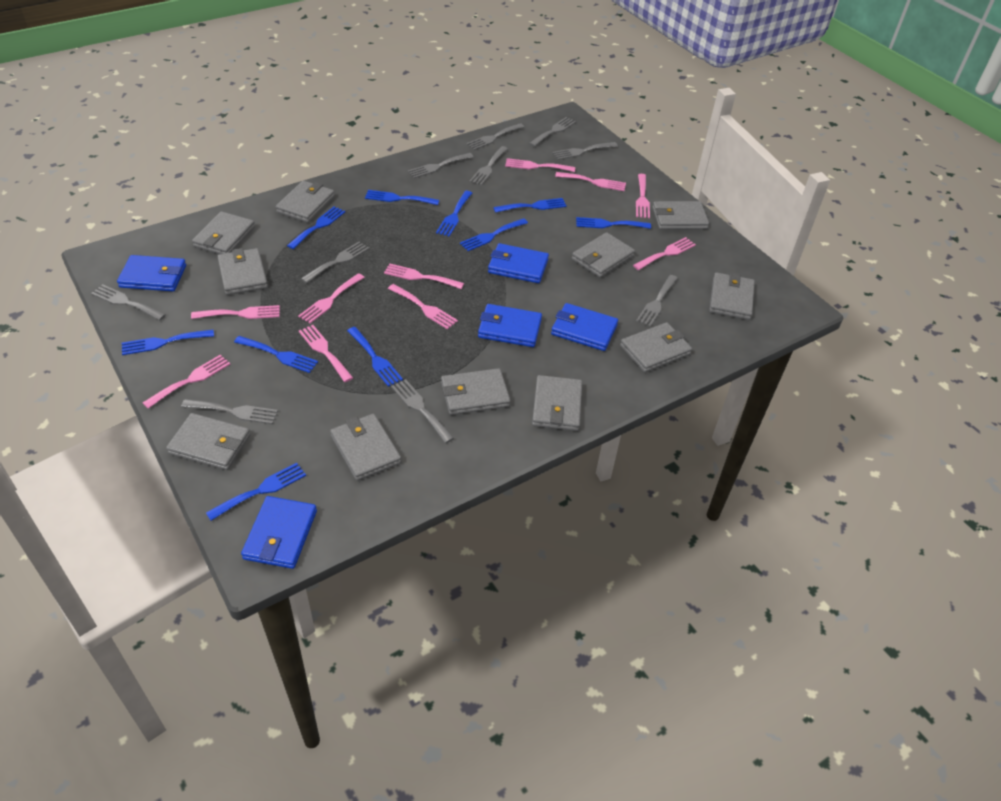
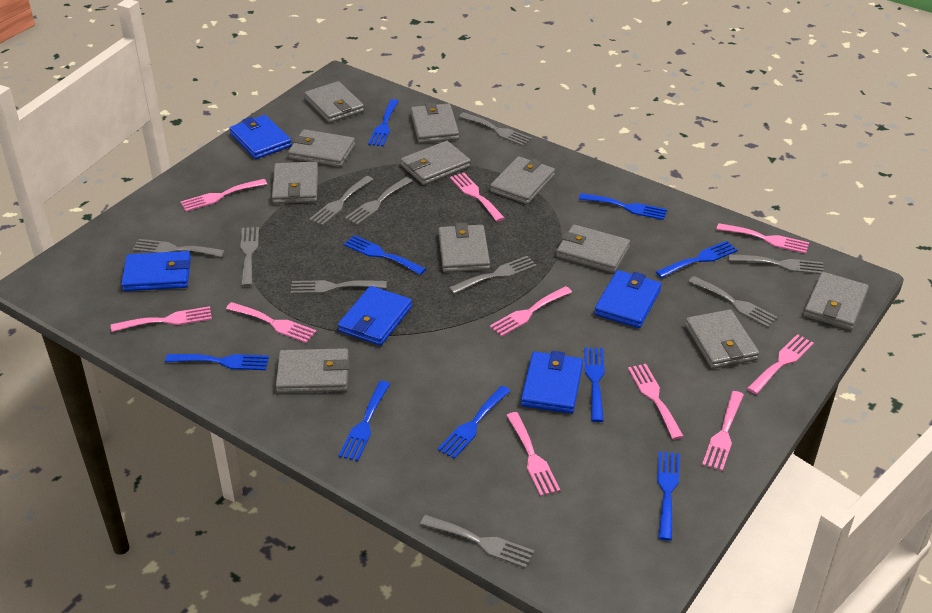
blue fork: [122,330,214,355] [206,463,306,521] [234,336,318,373] [287,206,345,249] [347,327,403,387] [365,190,439,205] [436,191,472,237] [460,218,528,251] [493,198,567,213] [576,217,651,229] = 10 -> [165,354,269,370] [338,381,390,461] [344,235,426,275] [368,99,399,146] [438,386,511,459] [579,193,667,220] [584,347,605,422] [656,241,738,278] [657,451,680,541] = 9

